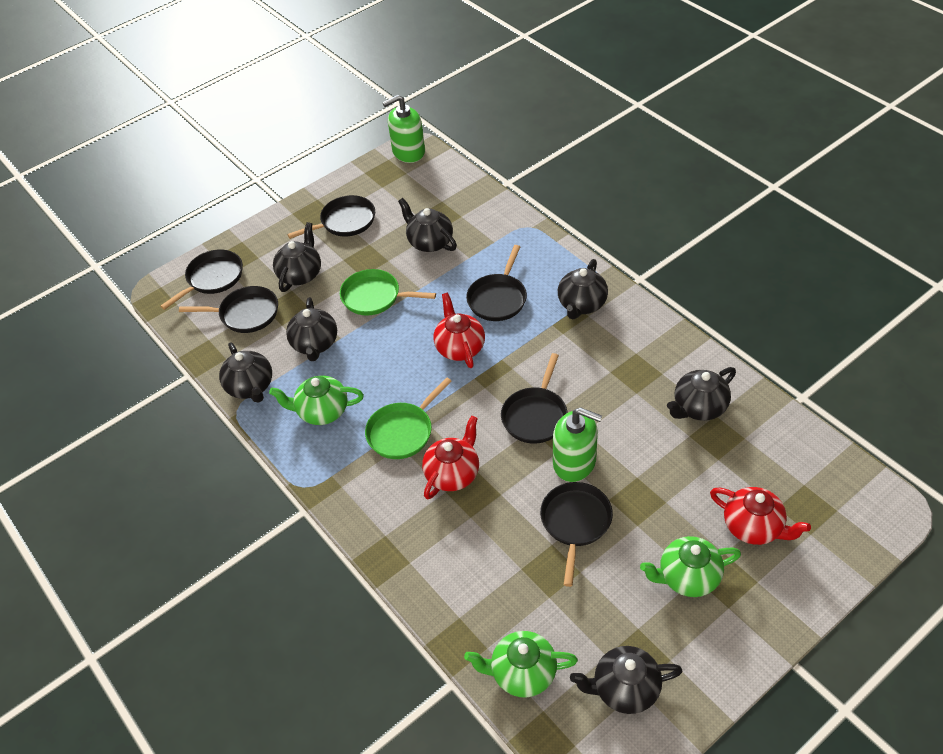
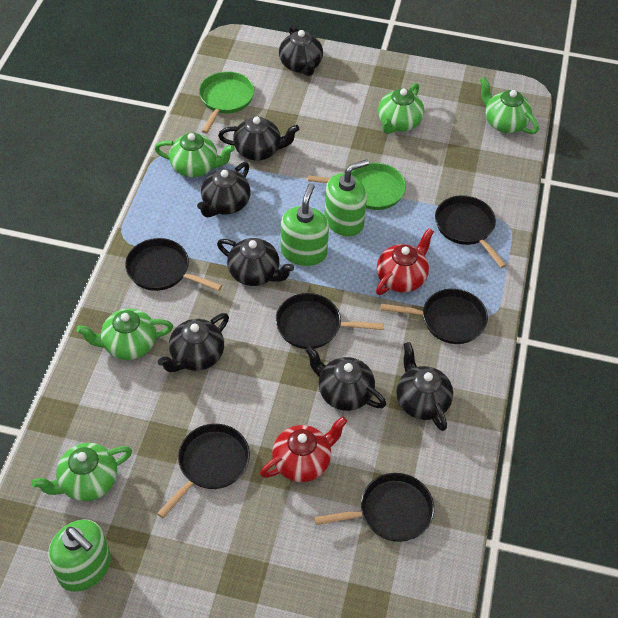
green soap dispenser: [382,95,425,163] [553,407,602,482] = 2 -> [48,519,111,592] [281,183,329,266] [324,159,369,237] = 3
green teapot: [269,376,364,425] [464,631,578,698] [640,536,741,597] = 3 -> [32,443,132,501] [77,308,173,360] [155,133,235,177] [378,83,424,134] [480,77,539,134] = 5
red teapot: [422,416,479,499] [433,293,485,368] [710,487,811,545] = 3 -> [260,417,347,482] [376,228,434,295] = 2

